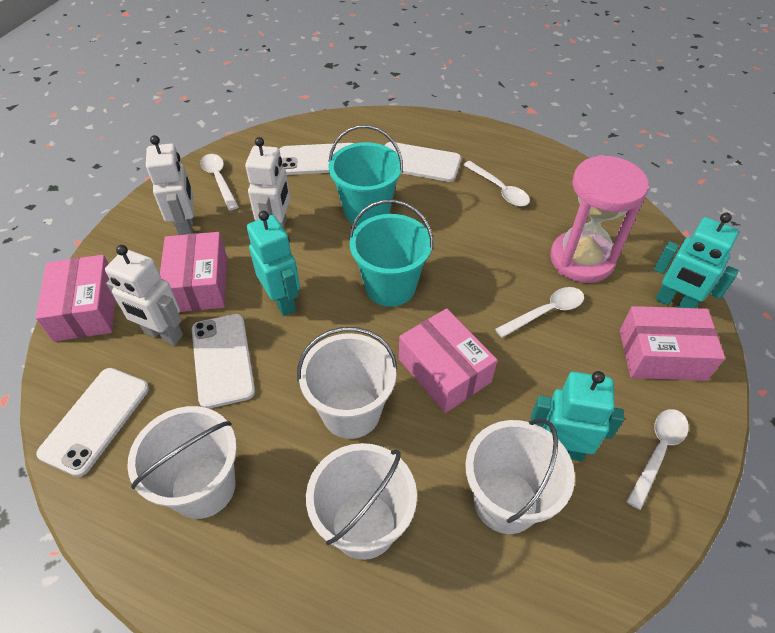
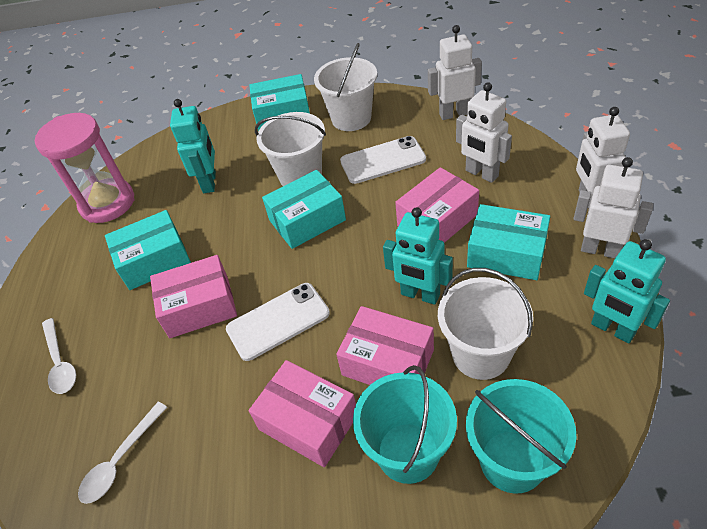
turquoise box: none = 0 -> [105,210,191,290] [249,74,310,131] [262,170,346,249] [467,204,550,280] = 4
white bucket: [127,406,237,519] [297,327,398,439] [306,443,417,560] [465,419,575,534] = 4 -> [255,112,326,186] [314,43,377,131] [438,268,533,380] = 3
white phone: [36,368,149,477] [192,314,255,409] [279,143,354,175] [385,142,461,182] = 4 -> [226,283,330,361] [340,136,426,184] = 2
white robot: [105,245,183,345] [146,135,193,235] [245,137,290,228] = 3 -> [428,25,482,120] [456,82,512,183] [573,157,653,259] [576,107,630,209] = 4
white spoon: [200,154,239,210] [463,161,530,206] [495,287,584,338] [626,409,689,510] = 4 -> [42,318,76,394] [78,402,167,504] = 2

